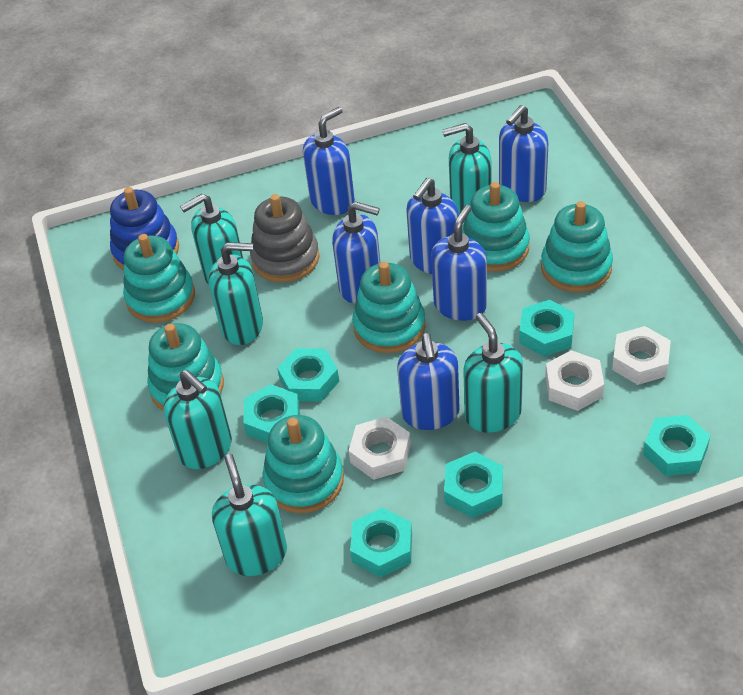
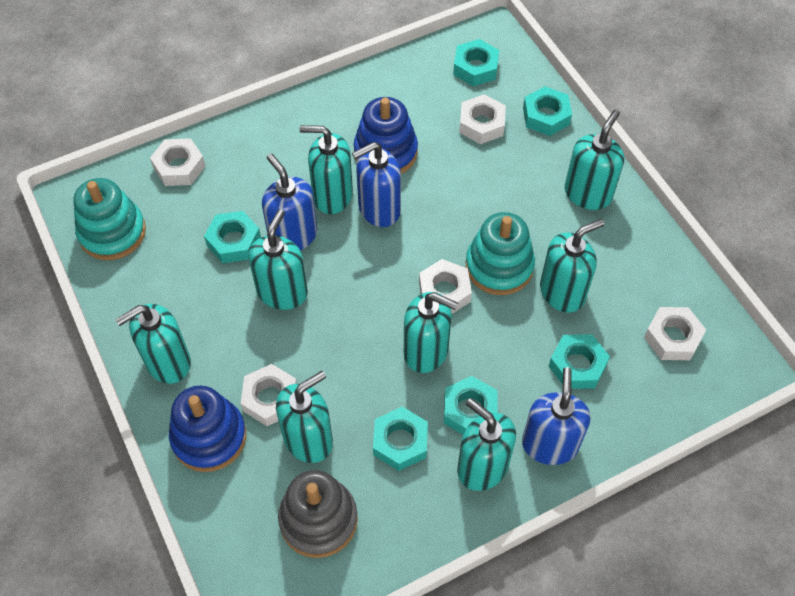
blue soap dispenser: [303,107,355,215] [332,202,380,303] [397,333,460,430] [406,178,459,274] [431,205,487,321] [499,105,548,202] = 6 -> [262,153,317,250] [352,142,401,227] [522,367,591,465] = 3
blue stacking toy: [110,187,179,270] = 1 -> [169,386,246,472] [354,97,418,174] = 2
turquoise soap dispenser: [164,370,232,469] [180,194,243,285] [209,242,263,345] [212,454,287,576] [442,123,491,222] [463,313,523,433] = 6 -> [115,304,191,384] [248,209,308,310] [276,371,333,463] [299,125,353,214] [404,292,458,373] [457,398,516,491] [540,219,604,313] [565,110,624,210] = 8
turquoise stacking toy: [123,234,195,323] [147,323,224,411] [262,415,344,513] [352,262,426,353] [462,182,530,272] [541,201,613,292] = 6 -> [74,178,146,260] [466,212,535,295] = 2
white nut: [349,417,411,480] [545,350,604,411] [612,326,671,385] = 3 -> [150,138,205,186] [240,364,297,426] [419,259,472,314] [459,94,506,144] [644,307,706,360] = 5

